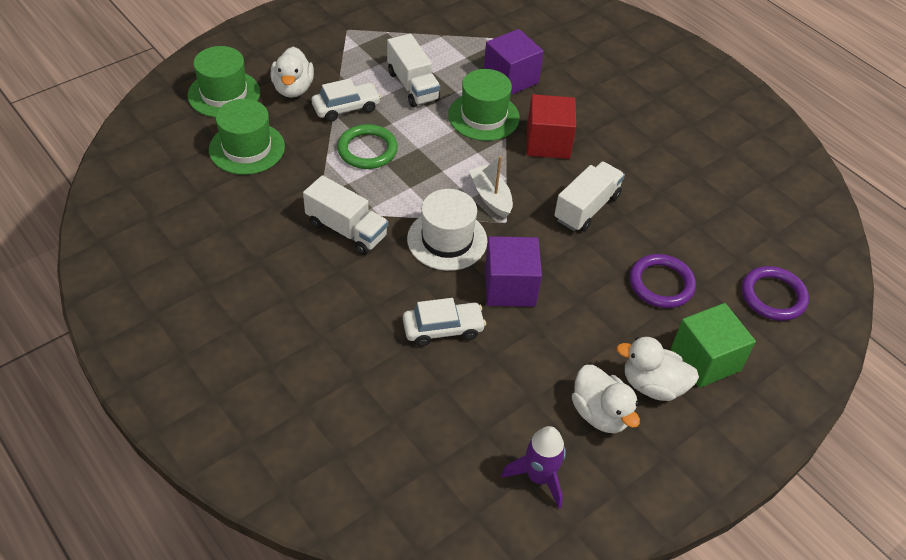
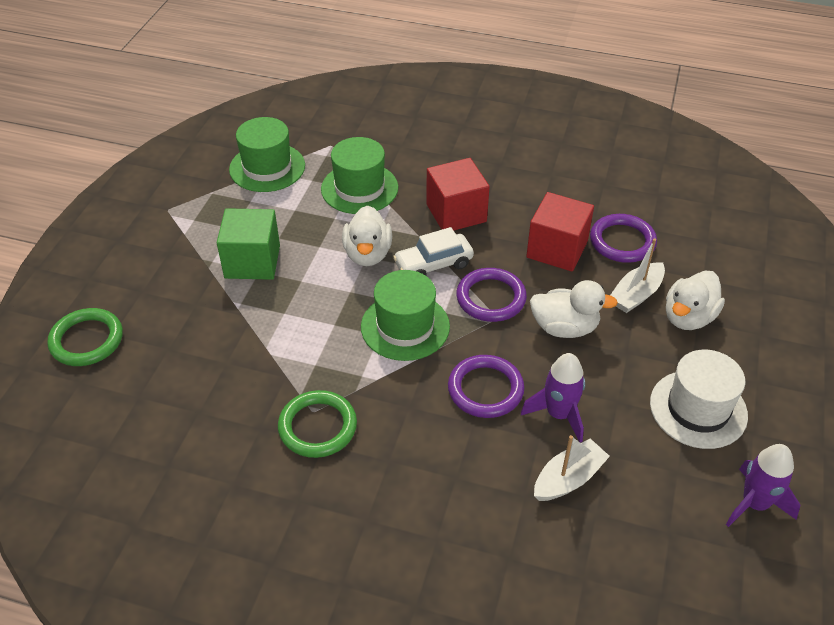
green ring: [337,124,398,169] = 1 -> [47,308,123,366] [278,390,357,458] = 2
purple cube: [484,29,544,95] [485,236,542,307] = 2 -> none = 0
purple ring: [630,254,696,308] [742,266,809,321] = 2 -> [448,355,525,418] [456,268,527,322] [590,214,657,263] = 3
purple rocket: [501,426,566,509] = 1 -> [521,353,585,443] [726,444,800,527] = 2
red cube: [527,94,576,159] = 1 -> [426,158,490,231] [526,192,594,272] = 2
white boat: [469,156,513,218] = 1 -> [534,435,610,501] [611,238,665,313] = 2
white car: [312,78,381,122] [403,298,486,346] = 2 -> [393,227,474,276] = 1
white truck: [303,175,388,255] [387,34,440,107] [554,162,625,231] = 3 -> none = 0

